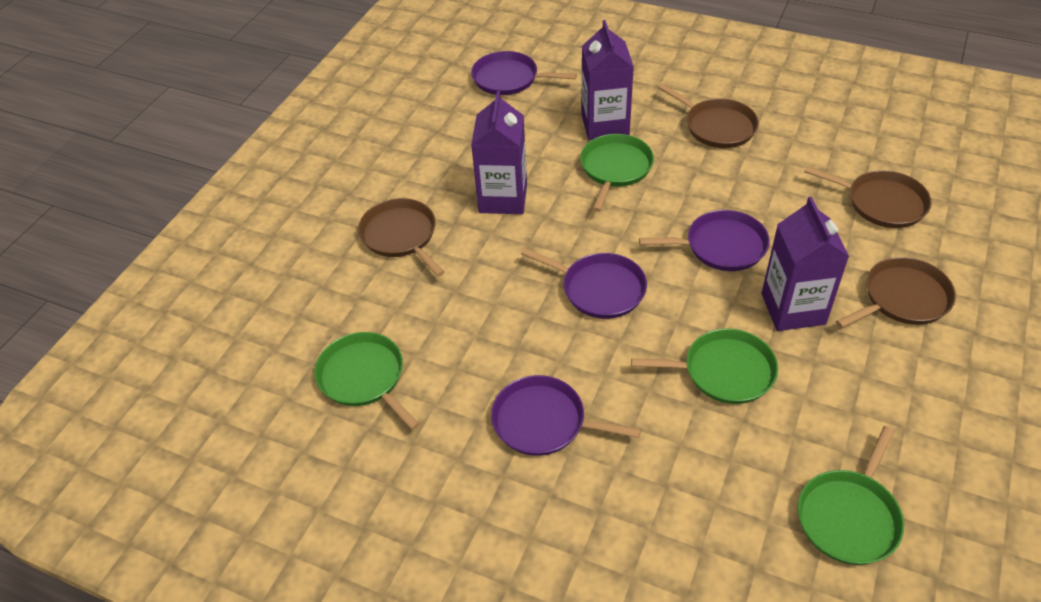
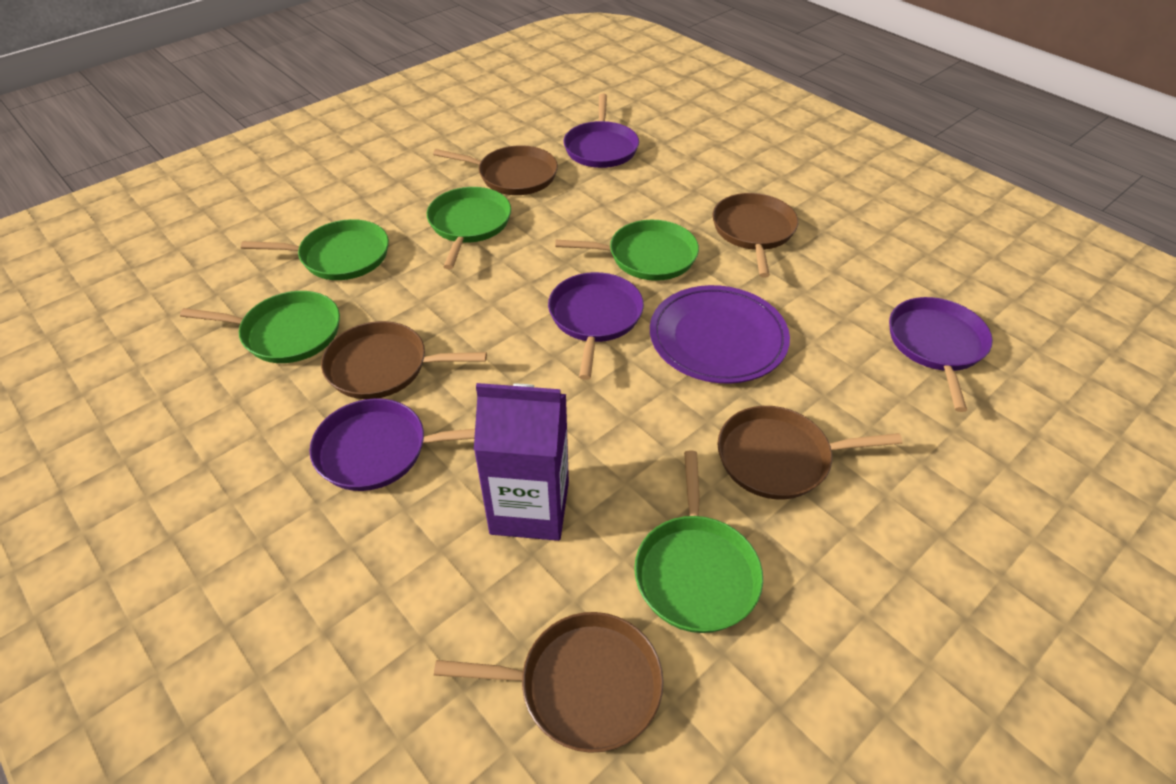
brown pan: [358,198,444,276] [658,84,759,148] [804,166,932,228] [836,257,956,328] = 4 -> [321,321,487,399] [433,145,558,195] [434,612,664,753] [712,193,798,278] [718,406,902,500] = 5
green pan: [314,332,420,430] [580,134,654,212] [631,328,778,404] [798,426,904,565] = 4 -> [180,291,340,363] [241,219,389,280] [427,187,511,269] [555,220,699,281] [634,451,763,633] = 5
purple carton: [471,91,527,214] [581,20,634,140] [761,197,849,331] = 3 -> [474,383,569,541] = 1
purple plate: none = 0 -> [650,285,790,384] = 1

